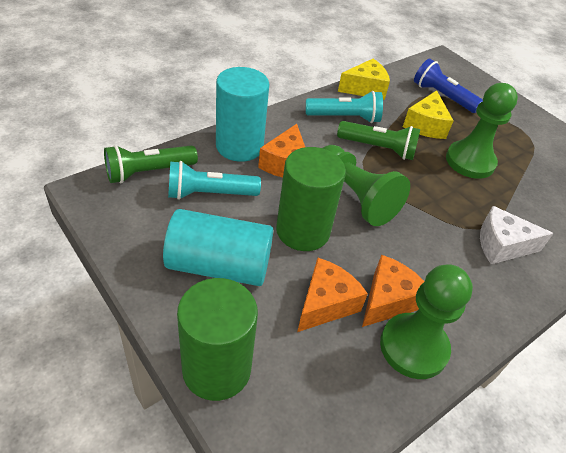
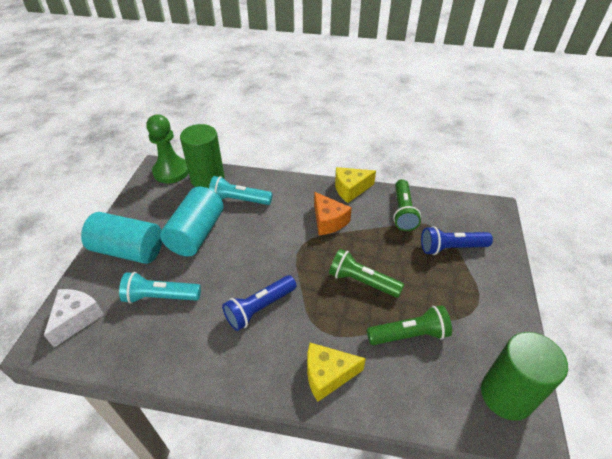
blue flashlight: [414,59,483,113] = 1 -> [222,275,297,331] [421,226,493,255] = 2
green flashlight: [104,145,198,183] [337,121,420,160] = 2 -> [329,249,404,298] [367,305,452,345] [393,179,421,231] = 3
green pawn: [323,145,410,226] [380,265,473,379] [446,83,518,179] = 3 -> [146,115,188,183] = 1
orange cheese: [258,124,305,177] [297,258,368,332] [362,255,425,327] = 3 -> [314,192,352,235] = 1

